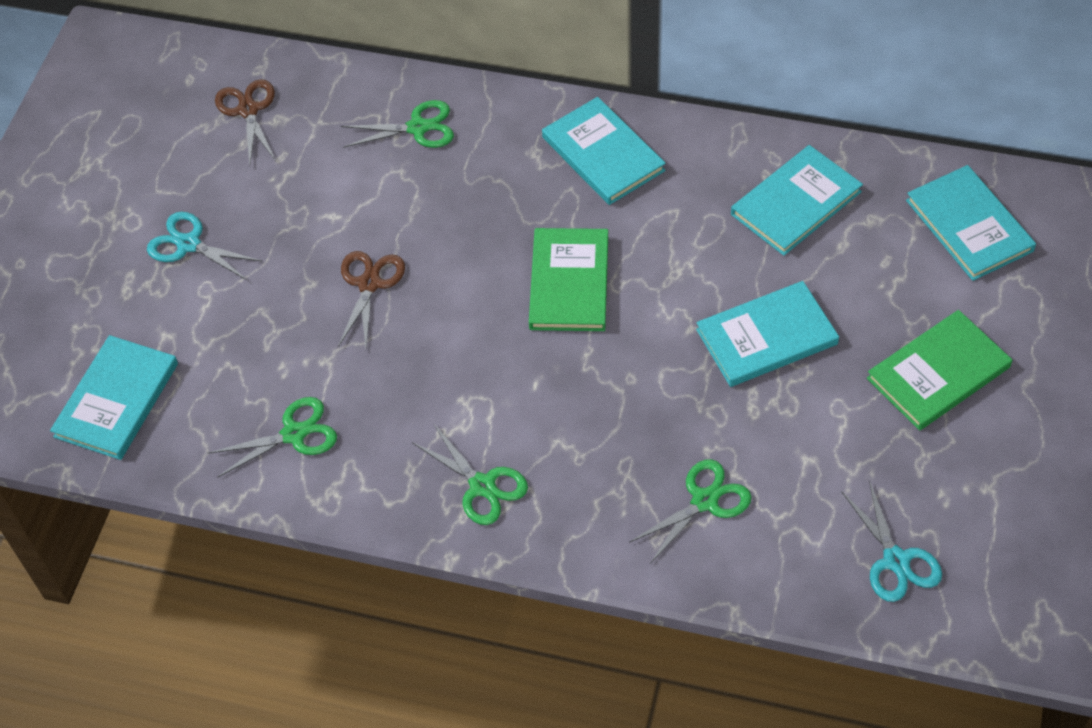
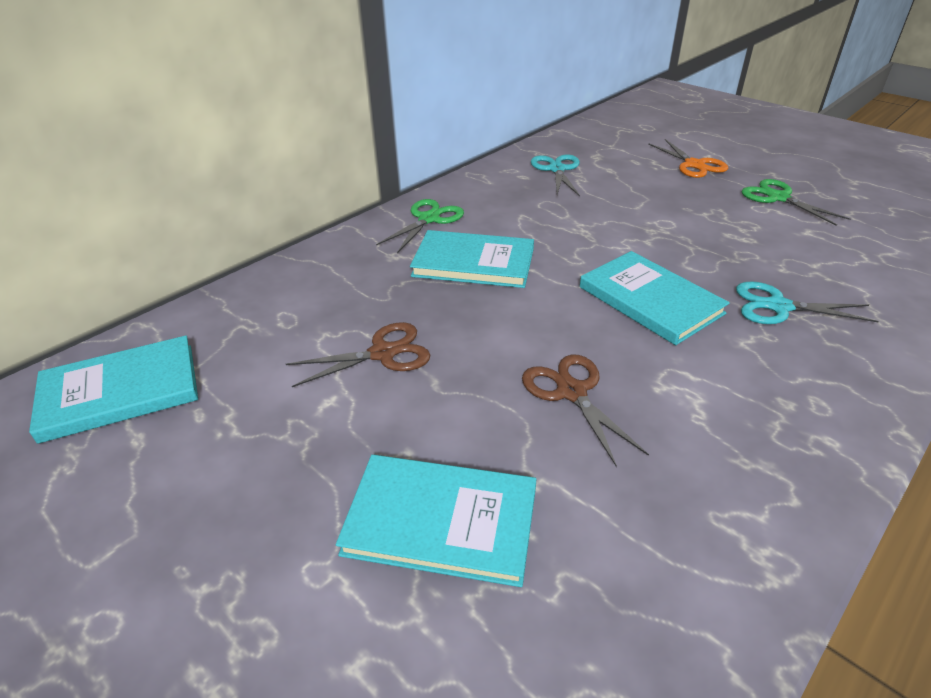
green book: [529,228,608,331] [867,310,1012,431] = 2 -> none = 0
green scissors: [208,397,337,477] [341,100,454,148] [412,423,528,525] [629,459,752,564] = 4 -> [376,199,464,253] [741,179,850,226] = 2
orange scissors: none = 0 -> [648,139,728,178] = 1
turquoise book: [50,335,178,460] [542,97,666,205] [696,281,839,387] [731,145,863,256] [906,165,1036,281] = 5 -> [29,336,198,444] [336,455,537,587] [410,230,534,288] [580,251,730,345] = 4

